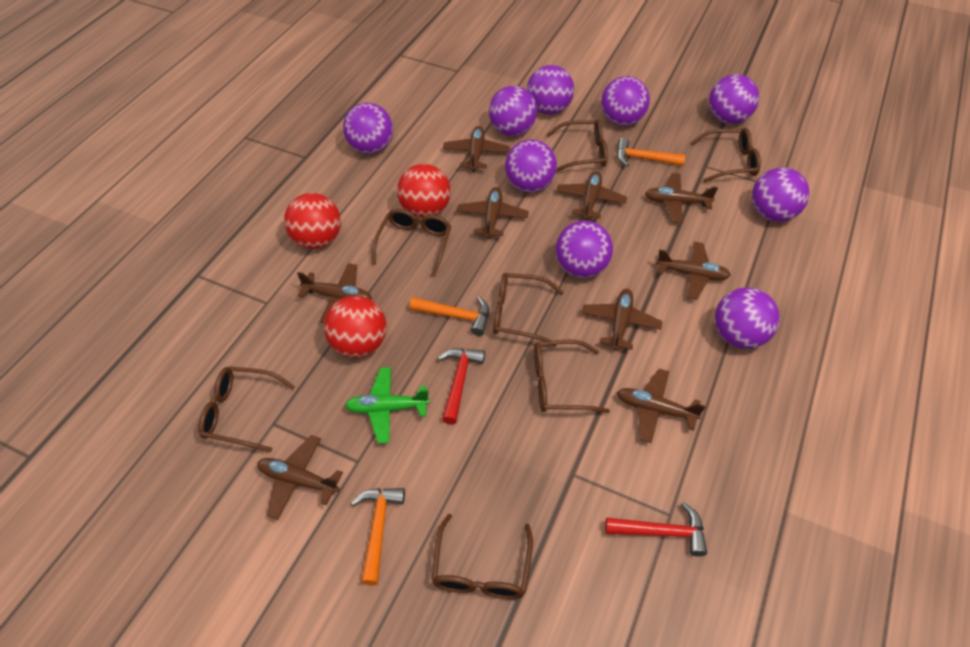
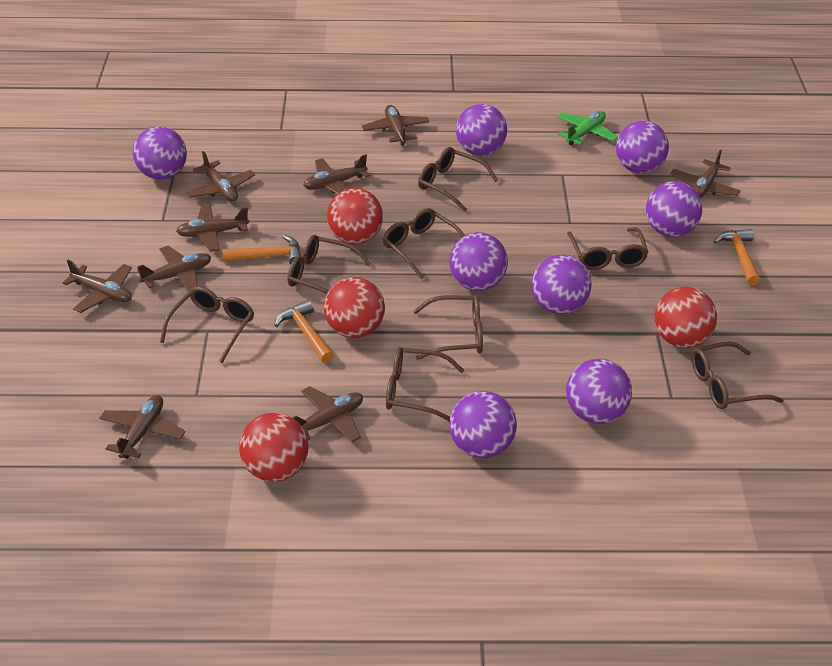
brown glasses: [198,366,295,452] [372,209,451,277] [431,514,533,599] [493,273,564,346] [534,340,610,413] [546,119,608,172] [690,128,761,183] = 7 -> [160,286,254,363] [287,235,371,294] [383,208,465,280] [386,347,464,422] [413,295,483,360] [418,147,498,212] [567,227,649,270] [691,342,783,409] = 8
purple ball: [343,103,393,154] [489,86,537,136] [505,140,557,192] [527,65,574,114] [555,221,613,278] [601,76,650,126] [709,74,759,124] [715,287,780,349] [752,167,810,222] = 9 -> [133,126,187,180] [449,232,508,291] [449,391,517,458] [456,104,507,156] [531,255,591,314] [566,358,632,424] [616,121,669,174] [646,181,702,237] = 8
red ball: [284,193,341,249] [324,296,386,358] [397,164,451,218] = 3 -> [239,413,308,482] [324,277,385,338] [327,188,383,244] [654,287,717,348] = 4
red hammer: [438,348,485,424] [605,502,707,556] = 2 -> none = 0

